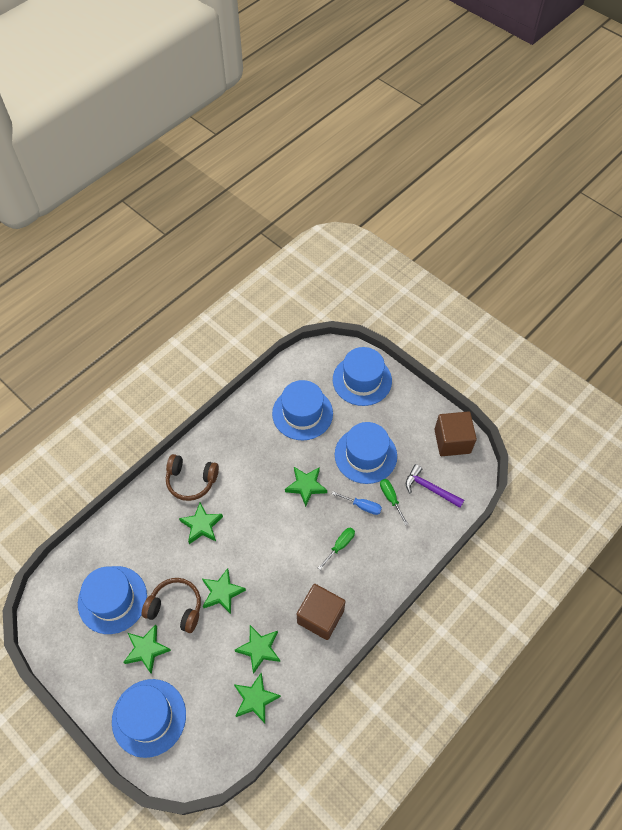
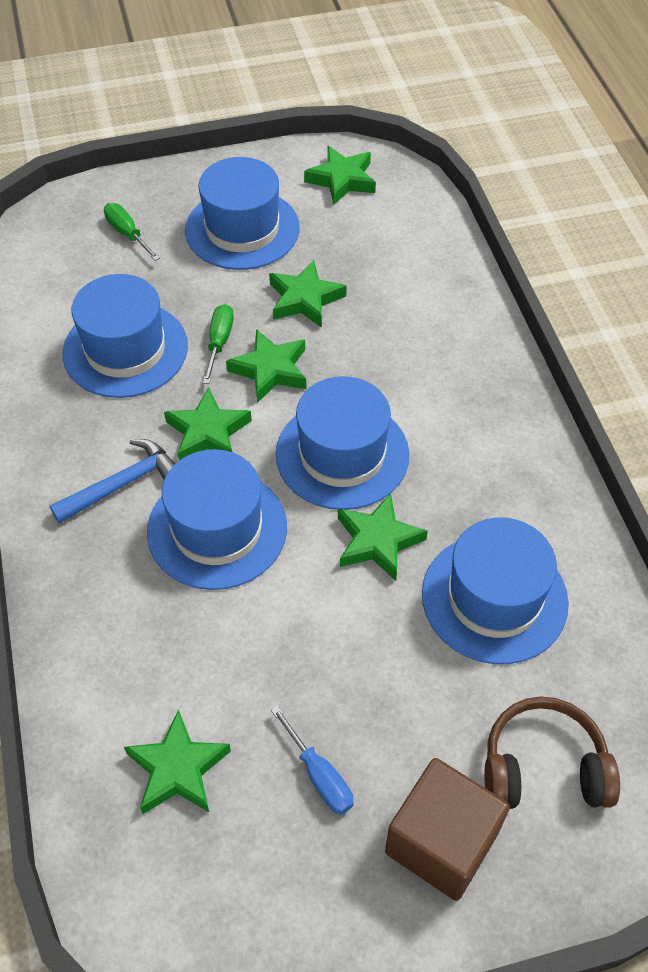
blue hammer: none = 0 -> [50,439,175,524] = 1
brown cube: [297,584,346,640] [434,411,477,456] = 2 -> [385,758,510,901] = 1
brown headphones: [142,578,201,633] [166,454,219,501] = 2 -> [484,696,620,809] = 1
purple hammer: [406,464,464,508] = 1 -> none = 0

